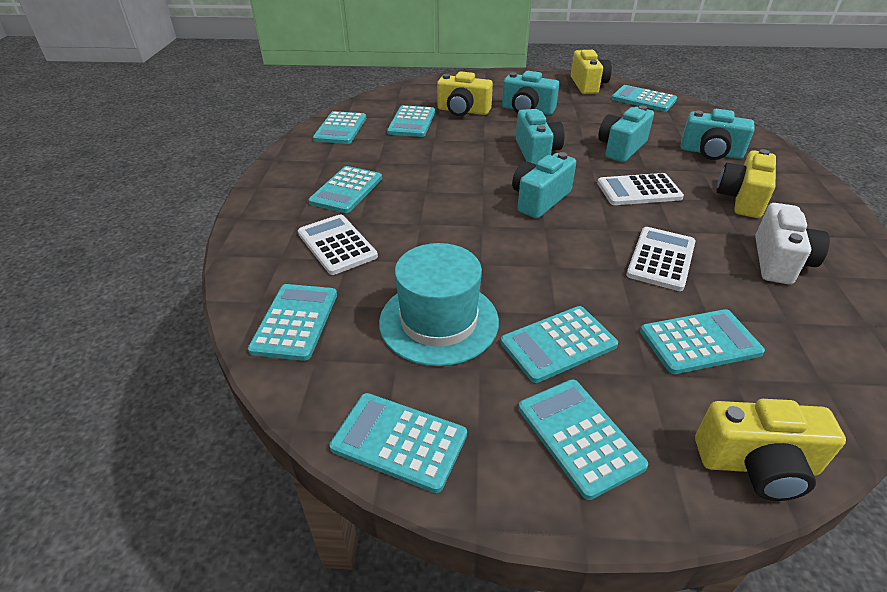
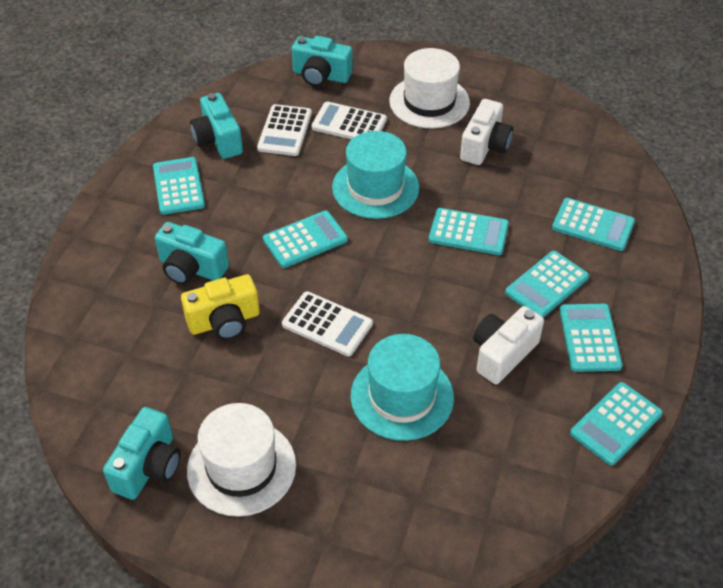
turquoise calculator: [248,284,337,361] [308,166,382,213] [313,111,366,144] [330,393,467,493] [387,105,435,137] [500,306,618,383] [518,379,648,500] [611,85,677,112] [640,309,765,374] = 9 -> [153,157,205,215] [263,210,348,268] [429,208,509,255] [505,251,589,318] [552,198,635,251] [560,304,623,372] [570,382,663,465] = 7
turquoise camera: [502,71,559,115] [512,152,576,218] [516,109,565,164] [598,106,654,162] [680,109,755,160] = 5 -> [103,407,181,500] [155,222,229,285] [190,93,243,159] [292,36,353,87] = 4
turquoise hat: [379,243,499,366] = 1 -> [332,131,419,219] [351,334,454,441] = 2
white camera: [755,203,830,284] = 1 -> [460,99,513,165] [473,306,544,384] = 2
white hat: none = 0 -> [187,403,296,517] [389,48,470,128] = 2
yellow camera: [437,71,493,116] [571,50,612,94] [695,399,846,501] [717,149,776,218] = 4 -> [181,274,260,340] = 1

